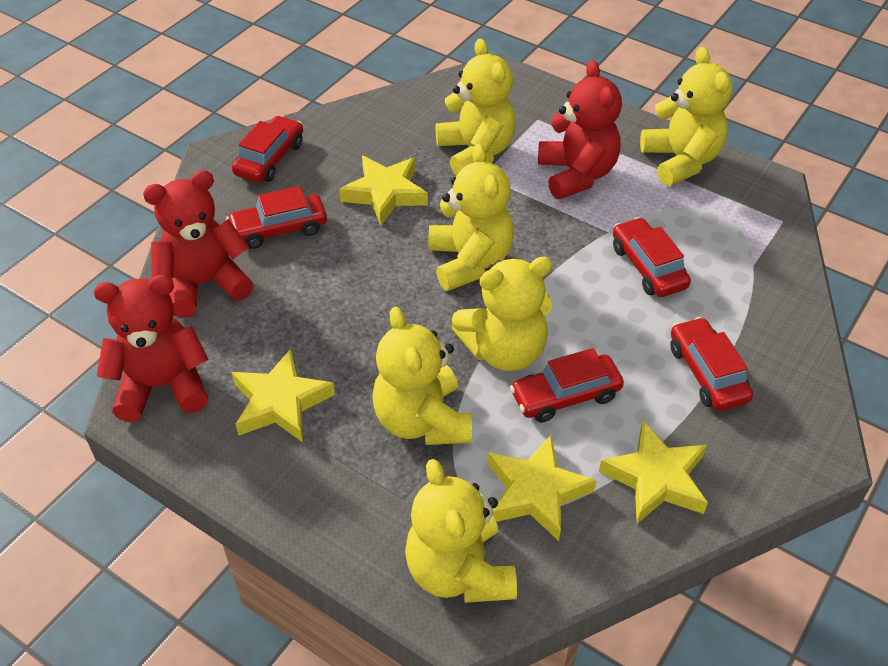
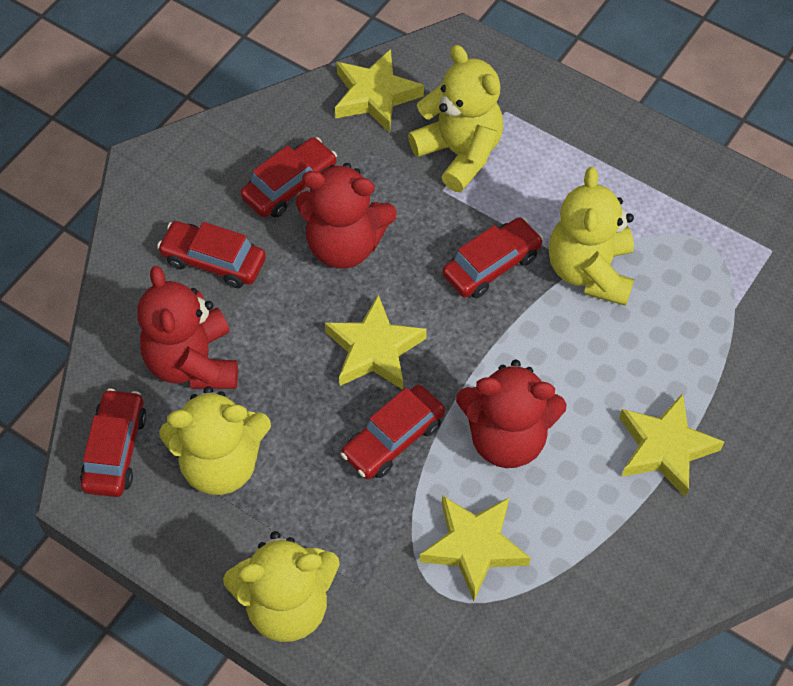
yellow teddy bear: [372,306,472,445] [405,459,517,603] [428,144,514,291] [435,38,516,176] [452,257,552,371] [640,47,732,186] = 6 -> [159,386,271,495] [223,531,340,642] [408,45,503,192] [549,167,634,306] = 4

